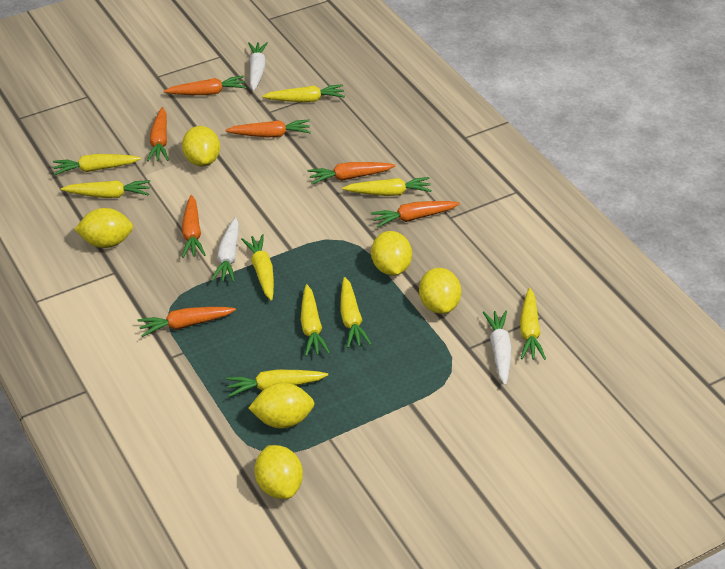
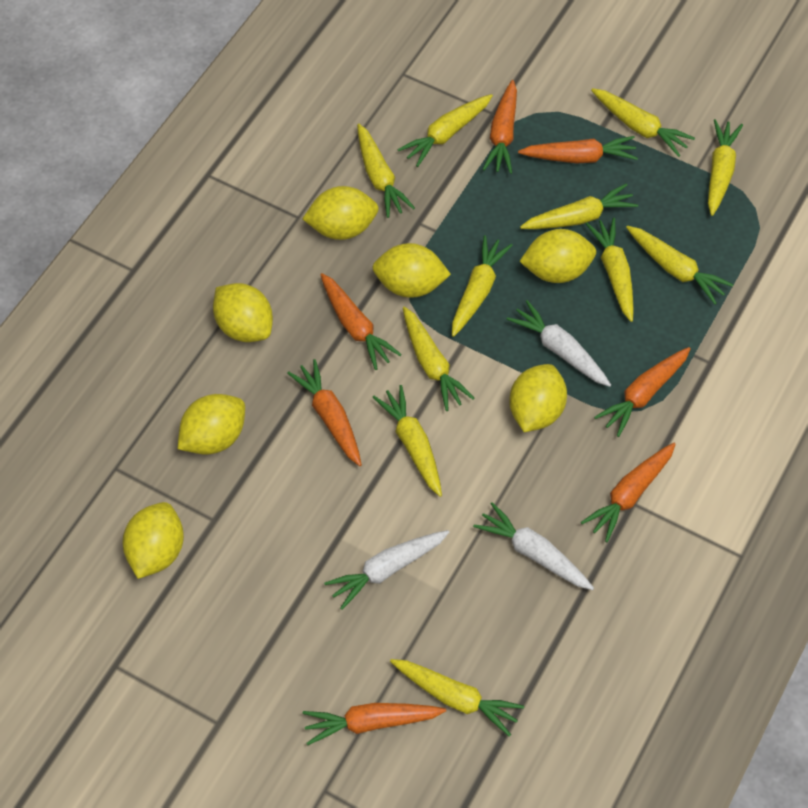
yellow carrot: [53,154,141,175] [61,180,151,198] [226,369,328,397] [241,234,274,301] [262,84,345,102] [301,284,330,356] [340,277,372,348] [342,177,432,196] [520,288,546,360] = 9 -> [357,124,415,218] [373,385,442,497] [390,659,524,737] [397,94,493,167] [403,307,474,411] [452,235,513,337] [520,183,638,229] [586,218,634,322] [591,88,695,157] [626,226,733,305] [708,119,743,216] = 11
yellow lemon: [74,208,133,248] [182,126,220,166] [248,383,314,429] [255,445,303,499] [371,231,412,275] [419,268,461,314] = 6 -> [123,502,184,579] [178,394,245,455] [213,283,273,342] [302,186,379,240] [373,243,451,298] [509,364,567,432] [519,229,596,283] = 7

